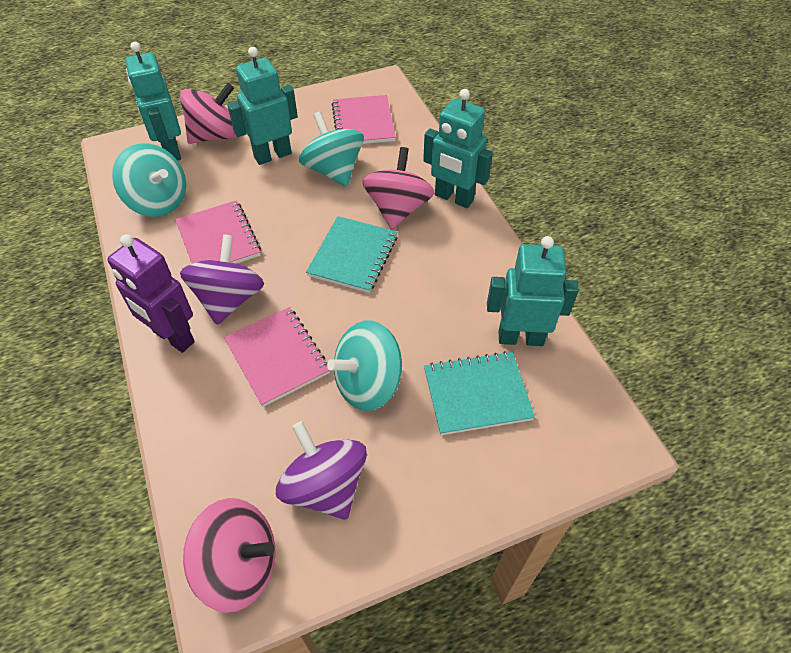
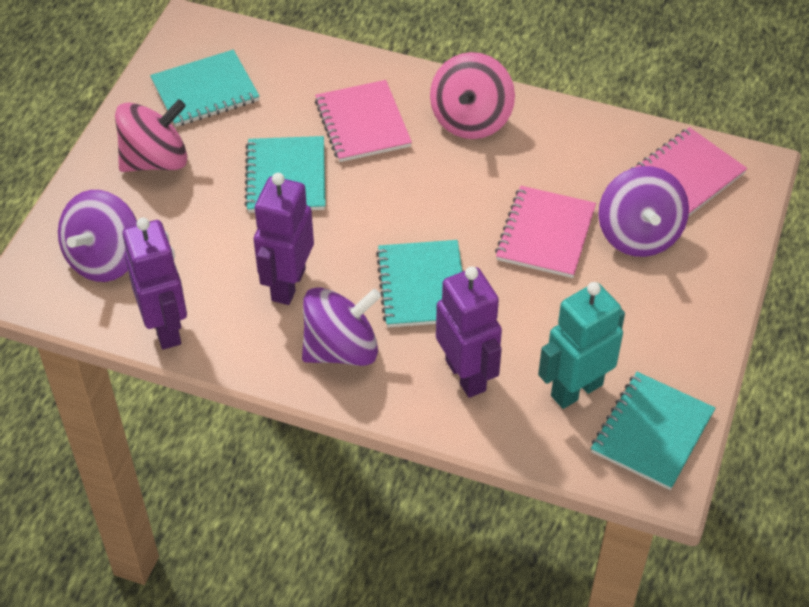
pink spinning top: [180,83,237,144] [183,498,275,613] [362,147,435,229] = 3 -> [115,99,187,172] [430,52,515,139] = 2
purple robot: [107,234,195,353] = 1 -> [122,218,187,350] [254,173,314,305] [436,267,502,398] = 3
purple spinning top: [180,234,264,325] [276,421,367,520] = 2 -> [58,190,137,282] [302,287,381,366] [598,166,689,257] = 3
turquoise notebook: [306,216,397,293] [424,351,535,435] = 2 -> [150,50,260,127] [244,136,326,213] [376,240,462,327] [591,372,716,490] = 4
turquoise robot: [125,42,181,160] [227,47,298,165] [423,89,493,208] [487,236,579,346] = 4 -> [538,282,625,409] = 1
turquoise spinning top: [112,143,186,217] [299,111,364,187] [327,321,402,411] = 3 -> none = 0

